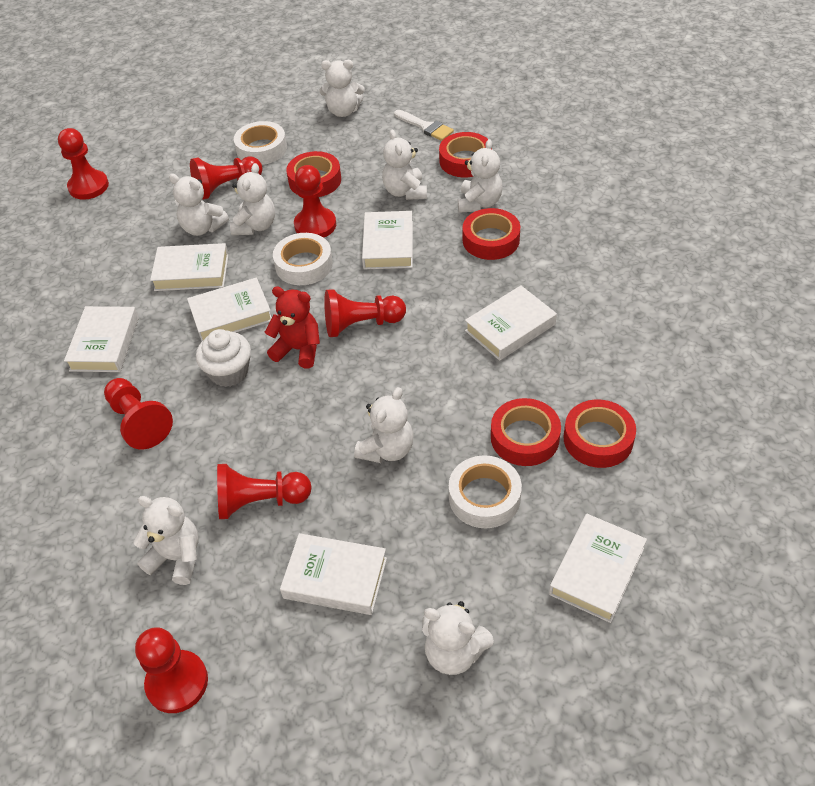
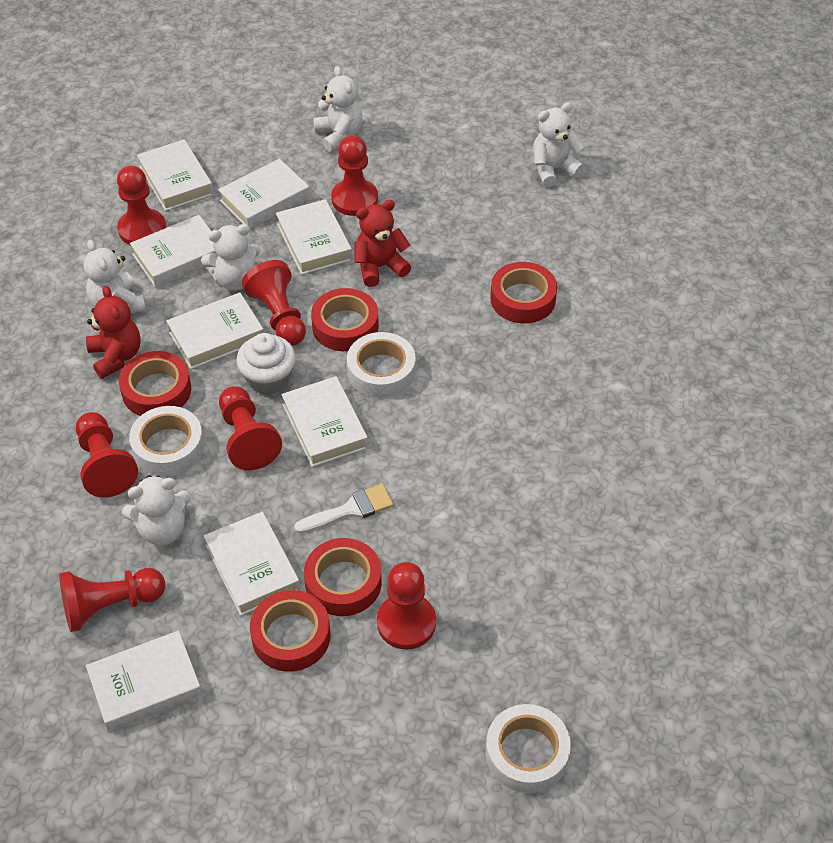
red teddy bear: [265,286,320,368] = 1 -> [86,286,141,379] [355,200,411,287] = 2
white book: [64,306,139,372] [150,243,229,291] [187,277,272,341] [280,533,387,615] [362,211,413,269] [465,285,557,361] [549,514,647,623] = 7 -> [86,631,202,732] [130,215,216,288] [137,139,214,211] [166,293,263,369] [204,512,300,616] [218,159,310,229] [276,199,352,275] [281,376,368,467] = 8
white teddy bear: [133,496,199,585] [169,174,229,236] [230,163,275,235] [319,60,365,117] [354,387,414,463] [382,130,427,200] [422,601,494,675] [458,139,502,213] = 8 -> [84,240,146,314] [122,475,191,546] [201,224,260,291] [313,66,362,152] [533,102,585,187] = 5

